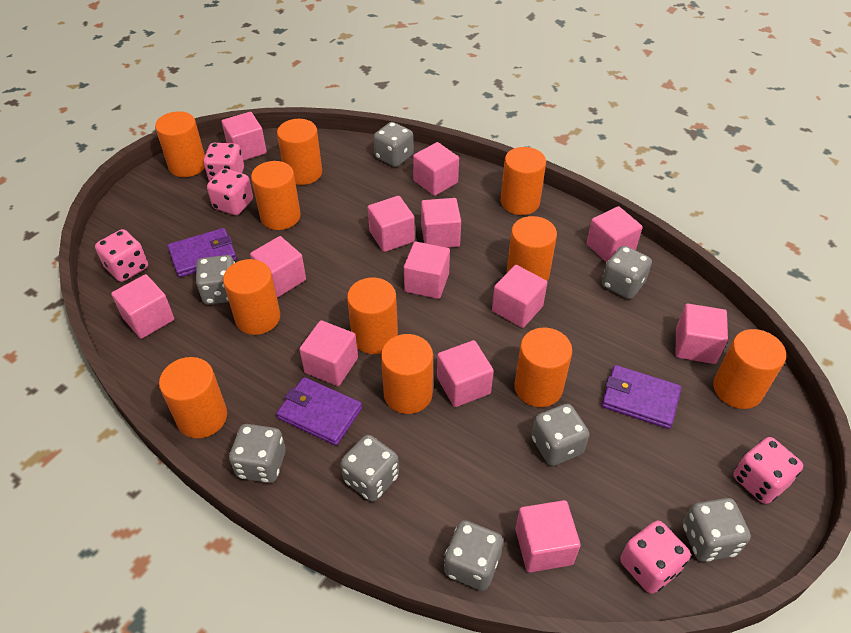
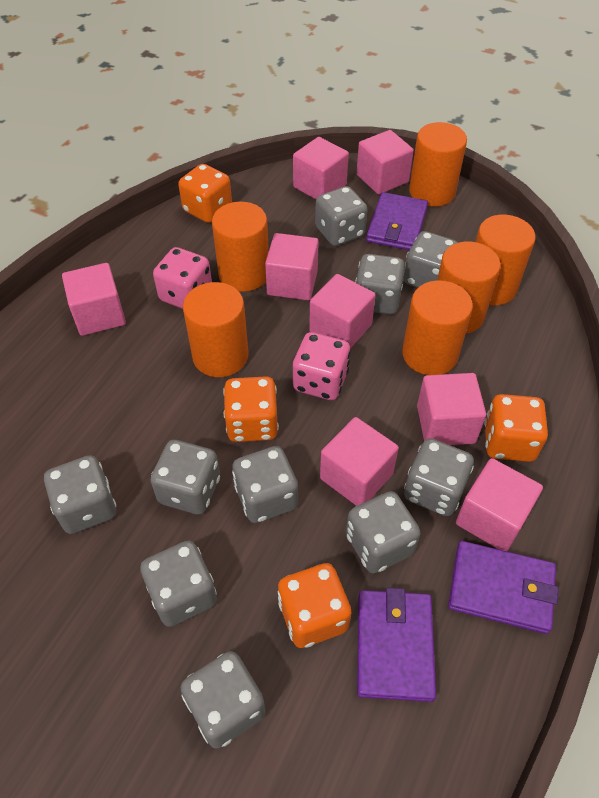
grey dice: [196,255,235,305] [229,424,286,483] [341,435,399,502] [373,122,413,167] [444,520,503,591] [531,404,589,466] [602,246,652,299] [683,498,751,562] = 8 -> [44,455,116,534] [140,541,217,627] [150,440,220,515] [181,651,265,749] [232,446,298,523] [315,186,368,246] [346,491,421,573] [355,254,405,314] [404,231,458,288] [404,438,474,516] = 10
orange cylinder: [155,111,205,177] [159,357,227,438] [223,259,280,335] [251,161,301,230] [277,119,322,185] [347,278,398,354] [381,334,433,414] [501,147,546,215] [507,216,557,281] [514,328,572,407] [713,329,786,409] = 11 -> [183,282,248,377] [212,202,269,292] [402,280,473,375] [409,122,467,206] [437,242,501,334] [475,215,536,305] = 6
orange dice: none = 0 -> [178,164,232,223] [223,376,279,442] [278,563,351,648] [484,394,548,462] = 4
pink cube: [111,274,174,339] [222,112,267,161] [250,236,306,297] [299,320,358,386] [368,196,415,252] [404,242,450,299] [413,142,459,196] [421,198,461,248] [437,340,494,407] [492,265,547,328] [515,500,581,573] [586,206,643,262] [676,304,728,364] = 13 -> [62,263,126,336] [265,233,319,300] [293,137,349,199] [309,274,376,349] [320,417,399,506] [356,130,414,195] [417,373,486,445] [456,458,543,551] = 8
pink dice: [95,229,148,282] [203,143,244,182] [207,168,253,215] [620,520,691,594] [734,437,803,504] = 5 -> [153,247,212,309] [293,332,350,400] = 2

